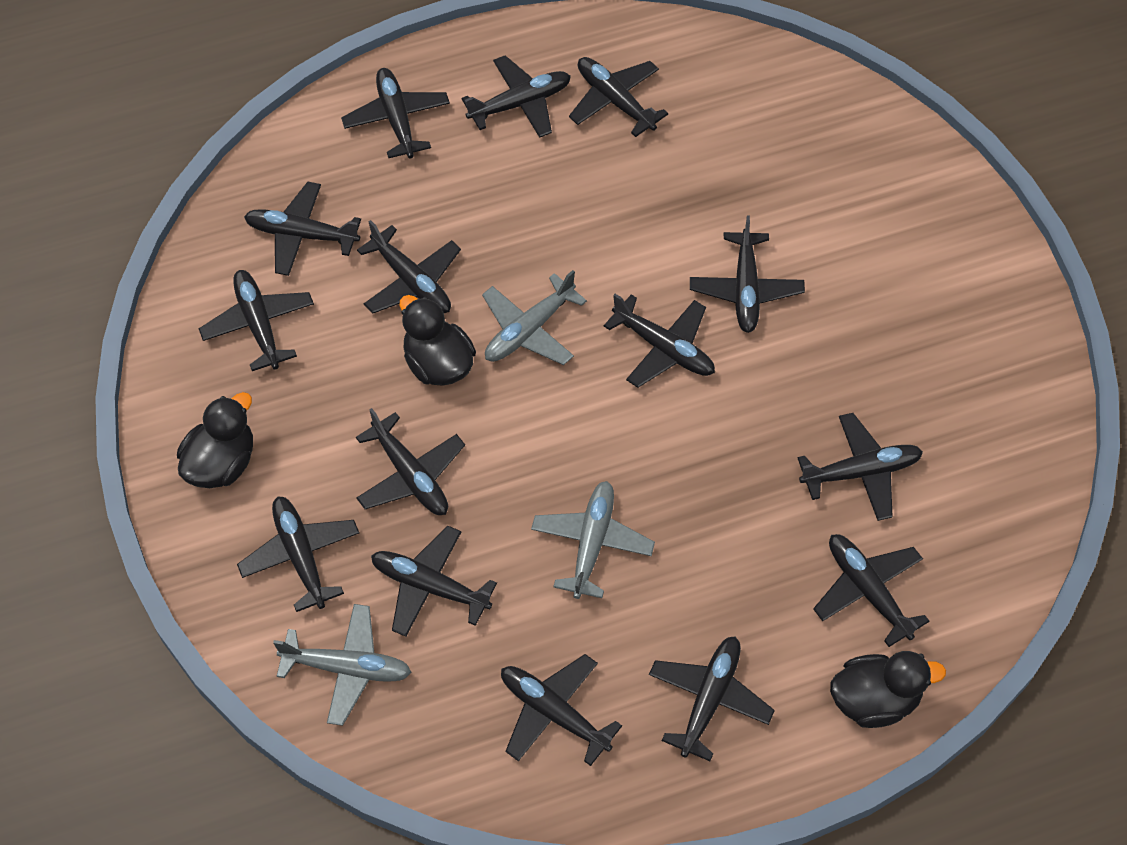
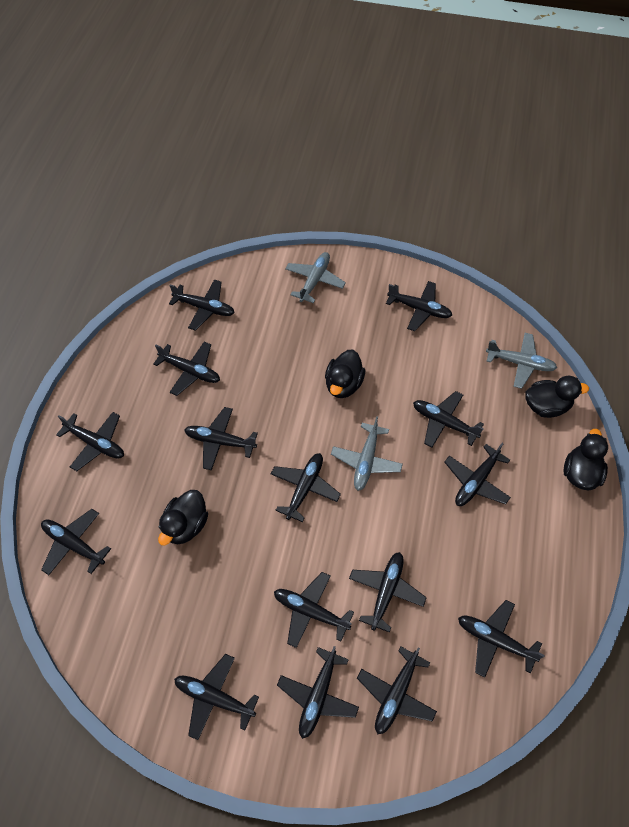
black duck: [177,392,253,488] [399,295,476,386] [830,651,946,728] = 3 -> [158,490,208,546] [325,349,365,398] [525,376,589,418] [563,429,608,490] = 4

